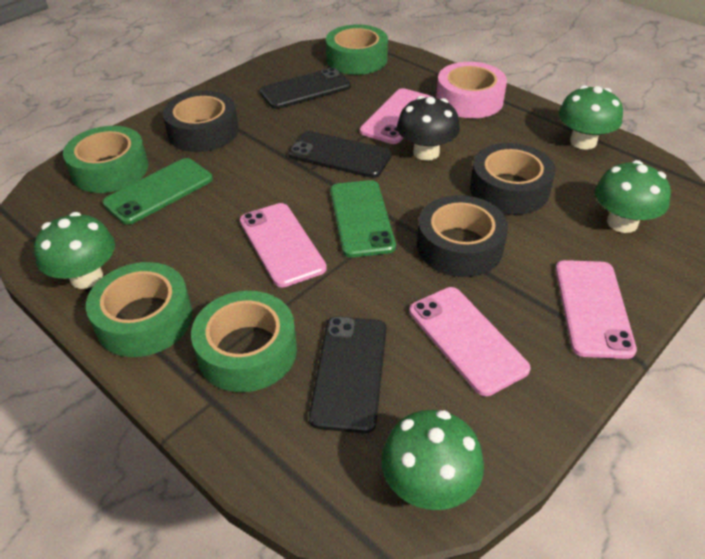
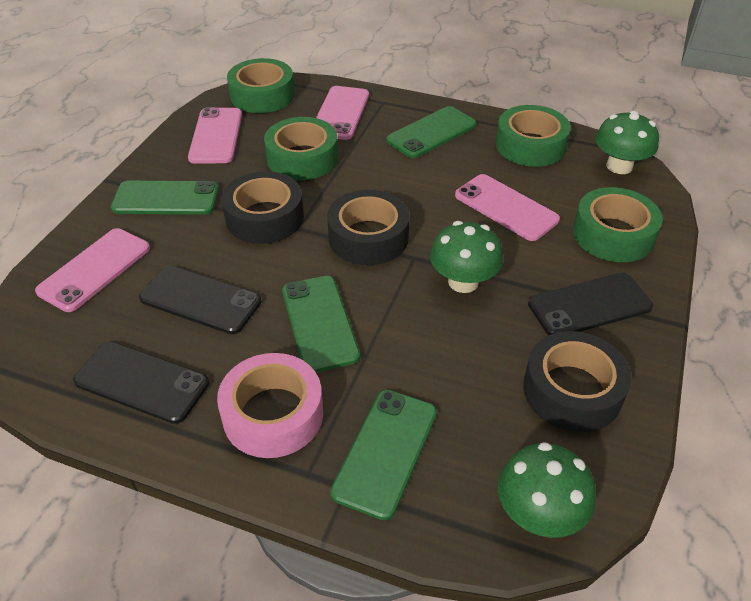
black mushroom: [397,96,460,161] = 1 -> none = 0
green mushroom: [34,212,115,289] [381,410,484,510] [559,85,623,150] [595,160,671,233] = 4 -> [430,221,503,293] [498,442,595,538] [595,111,659,174] = 3
green phone: [102,158,213,225] [330,180,396,258] = 2 -> [111,181,219,215] [282,276,360,372] [330,390,437,520] [387,106,476,158] = 4

